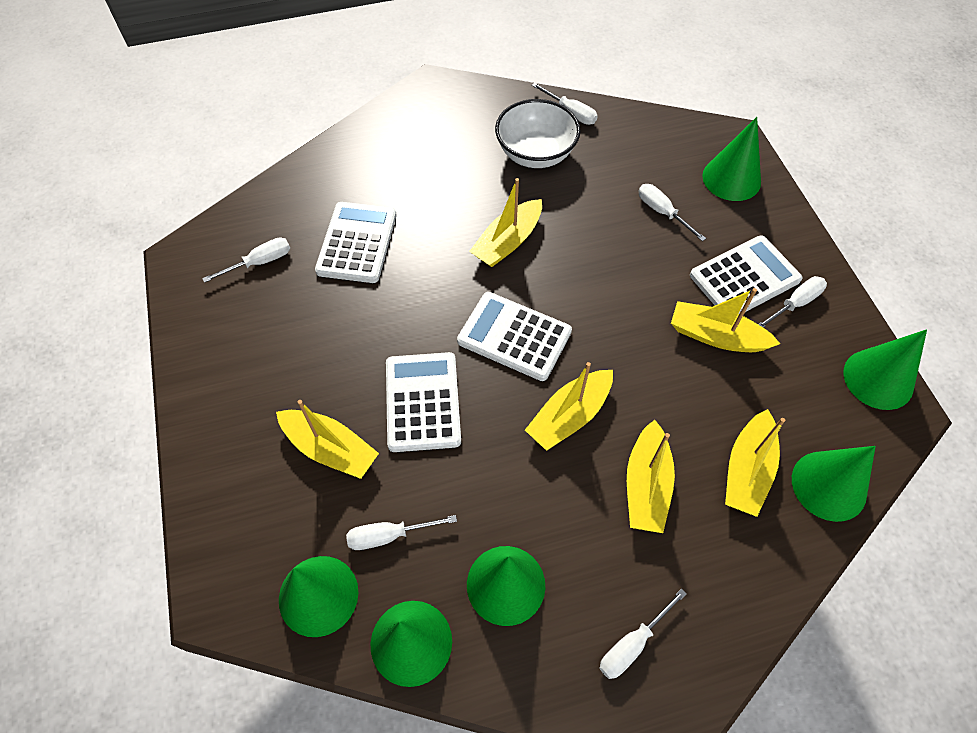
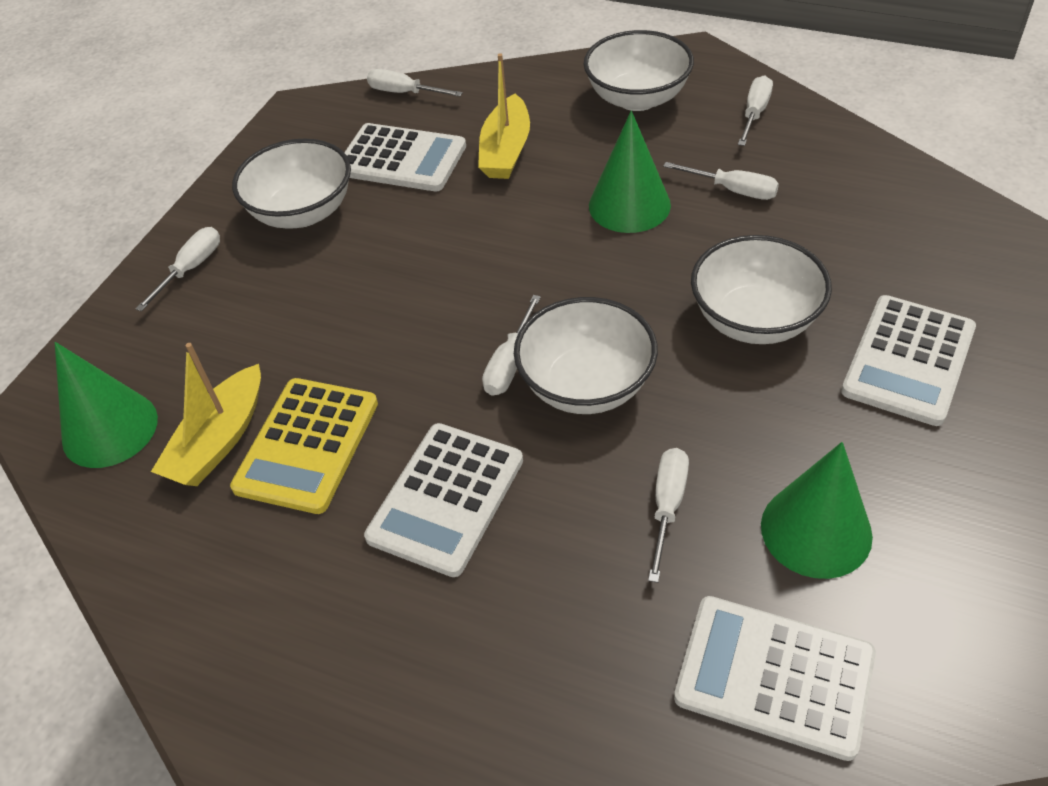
green cone: [279,556,358,637] [370,601,452,687] [467,546,545,626] [702,117,761,201] [792,446,876,522] [843,329,927,410] = 6 -> [55,342,158,468] [589,111,671,233] [761,442,873,579] = 3
white bowl: [495,99,581,168] = 1 -> [232,139,351,229] [514,297,658,414] [584,30,694,111] [691,235,832,344] = 4
yellow boat: [276,400,379,479] [469,178,542,267] [525,362,613,451] [627,420,675,533] [671,288,780,352] [725,409,785,517] = 6 -> [151,343,261,486] [478,53,530,179] = 2
yellow calculator: none = 0 -> [230,378,378,514] = 1

